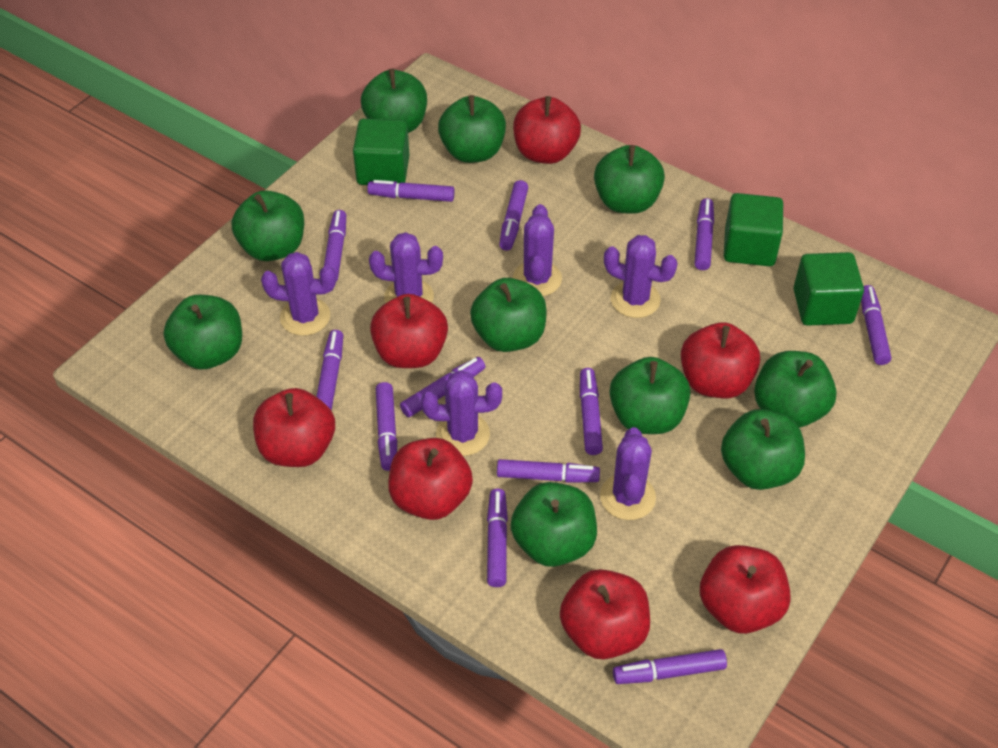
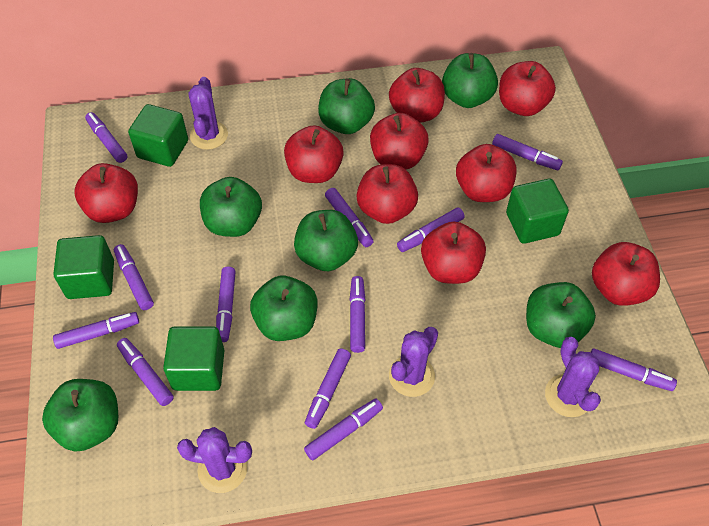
green apple: [164,295,242,370] [232,190,304,261] [361,69,427,133] [438,95,506,163] [470,278,547,352] [511,482,597,567] [594,145,665,214] [610,357,691,434] [721,409,805,490] [754,351,837,428] = 10 -> [42,379,118,452] [200,177,262,237] [250,276,317,341] [294,210,358,271] [318,78,375,134] [442,53,498,108] [526,282,596,348] = 7
green cube: [353,119,409,185] [724,193,783,266] [793,252,864,326] = 3 -> [53,235,114,299] [128,104,188,167] [163,326,225,391] [506,179,569,244] = 4
purple cactus: [261,252,336,336] [369,232,443,303] [421,370,502,456] [513,204,562,296] [600,427,656,520] [604,235,678,318] = 6 -> [177,427,252,493] [189,77,228,150] [389,327,438,397] [545,337,601,417] = 4
red apple: [253,388,335,467] [370,294,448,368] [388,438,473,520] [513,96,581,164] [560,569,650,659] [681,322,760,399] [700,545,791,634] = 7 -> [75,163,138,223] [284,125,344,183] [356,164,418,224] [370,113,429,170] [389,68,445,123] [421,222,486,284] [456,144,516,202] [499,61,556,116] [592,242,660,306] = 9

